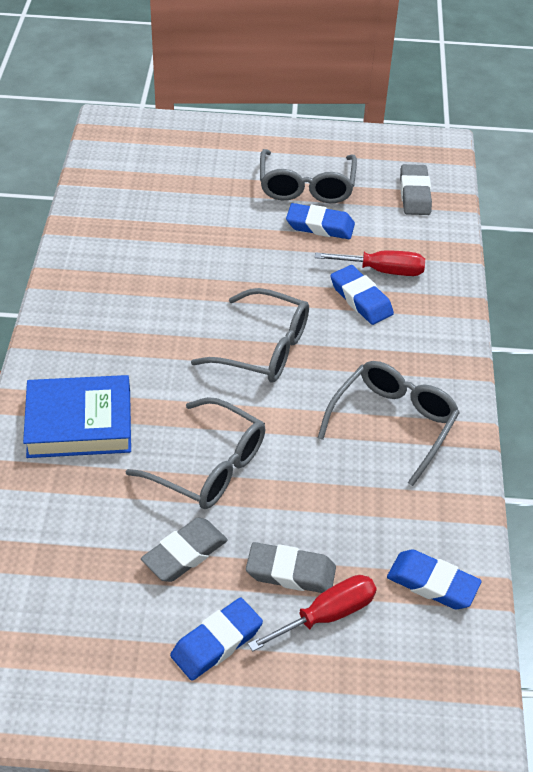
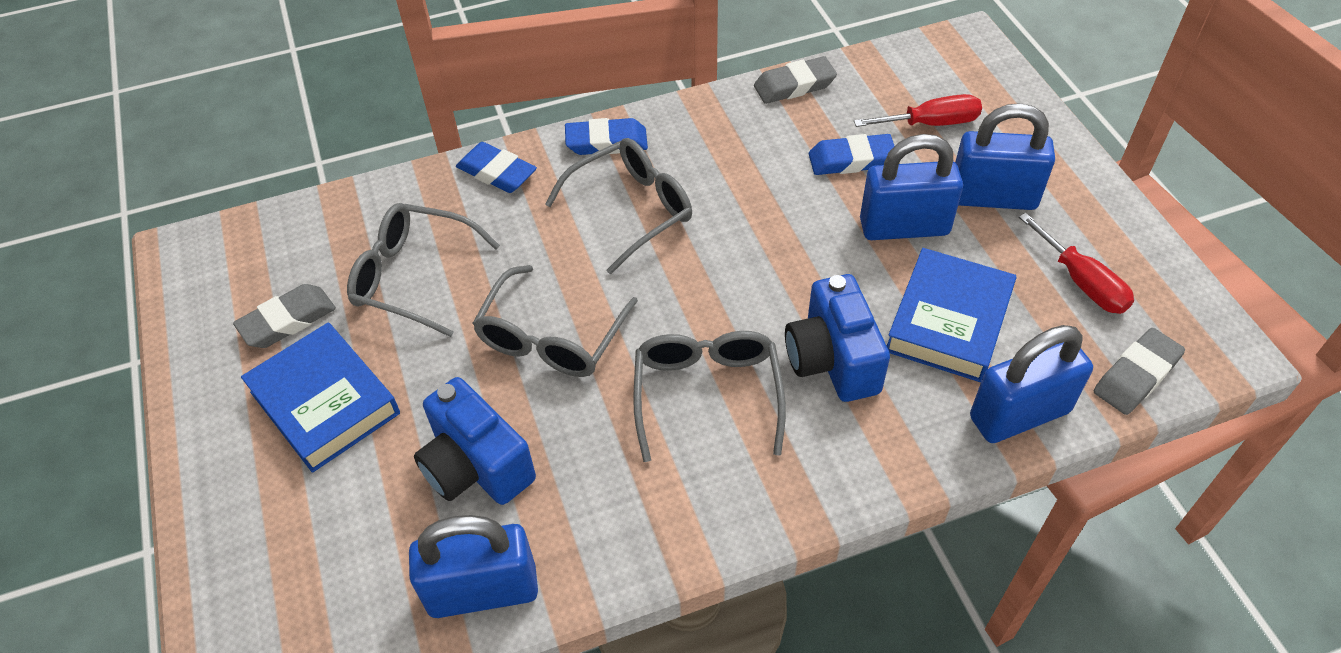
blue book: [23,375,131,458] = 1 -> [241,323,400,473] [887,248,1016,382] = 2
blue camera: none = 0 -> [414,377,536,505] [785,274,890,402] = 2
blue eraser: [170,598,263,681] [286,203,355,239] [331,265,394,325] [387,549,482,609] = 4 -> [456,142,537,193] [565,118,648,155] [809,134,894,175] = 3
blue padlock: none = 0 -> [409,515,538,618] [860,134,963,240] [955,103,1055,210] [970,325,1093,443] = 4

